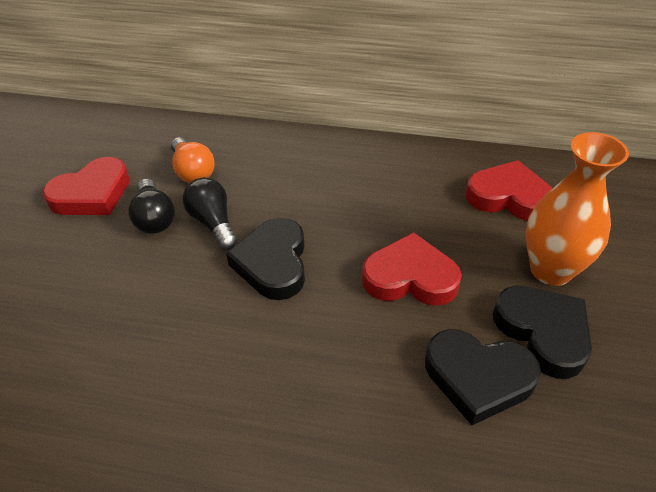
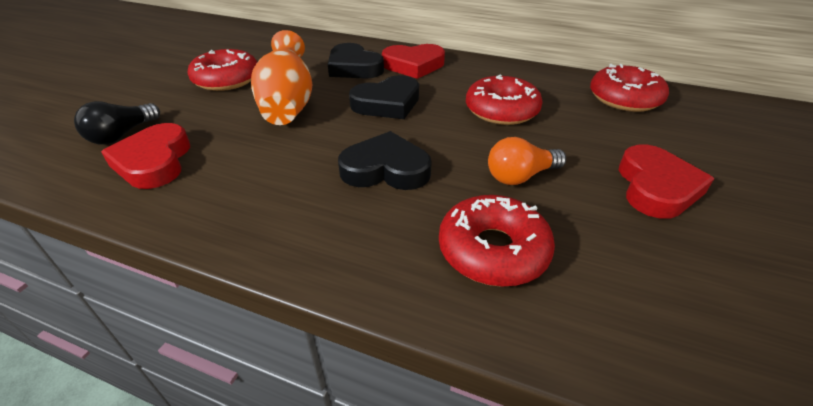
black light bulb: [128,179,175,234] [183,177,237,250] = 2 -> [74,101,160,145] = 1
red donut: none = 0 -> [188,49,257,91] [439,195,555,287] [466,75,543,125] [590,64,669,112] = 4

